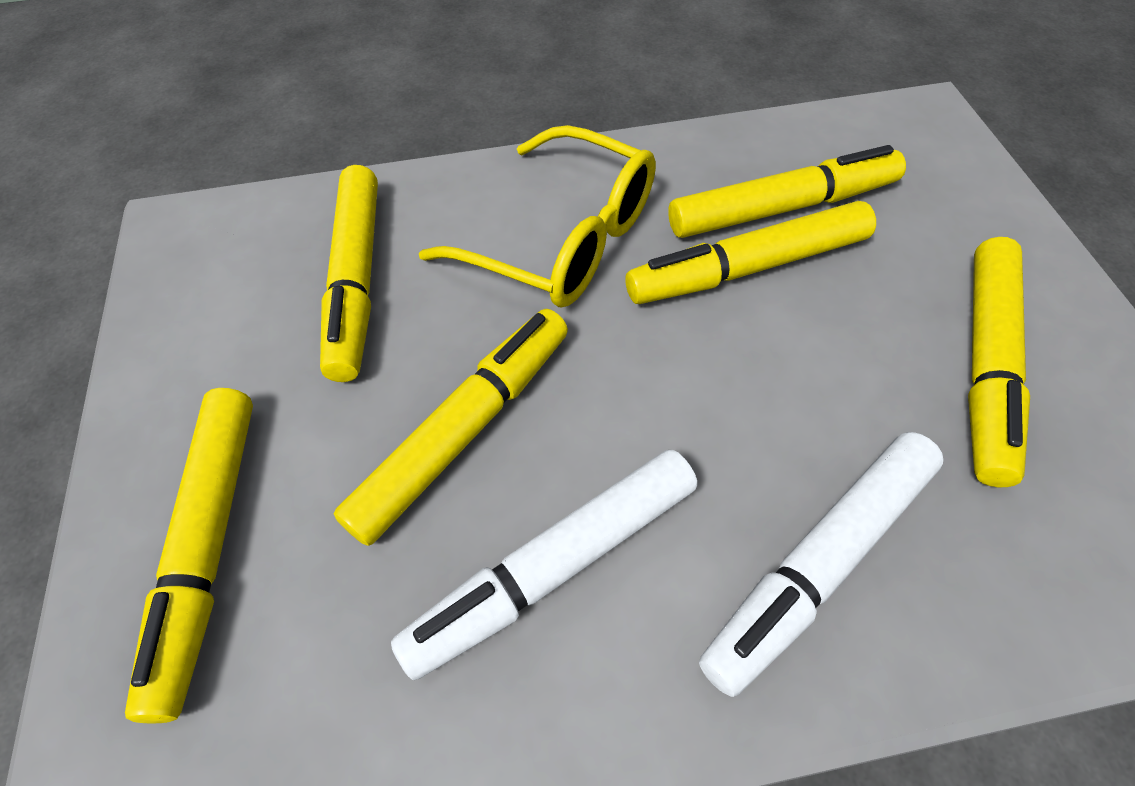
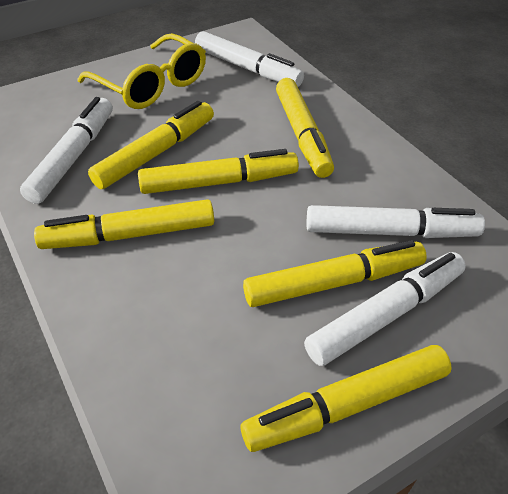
white marker: [391,450,697,680] [699,432,943,697] = 2 -> [20,97,113,204] [195,31,304,87] [304,252,466,366] [307,205,485,238] = 4

